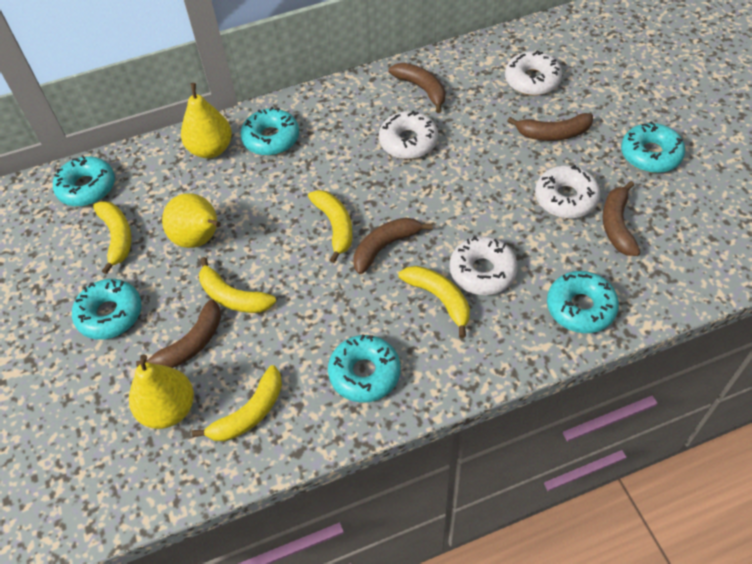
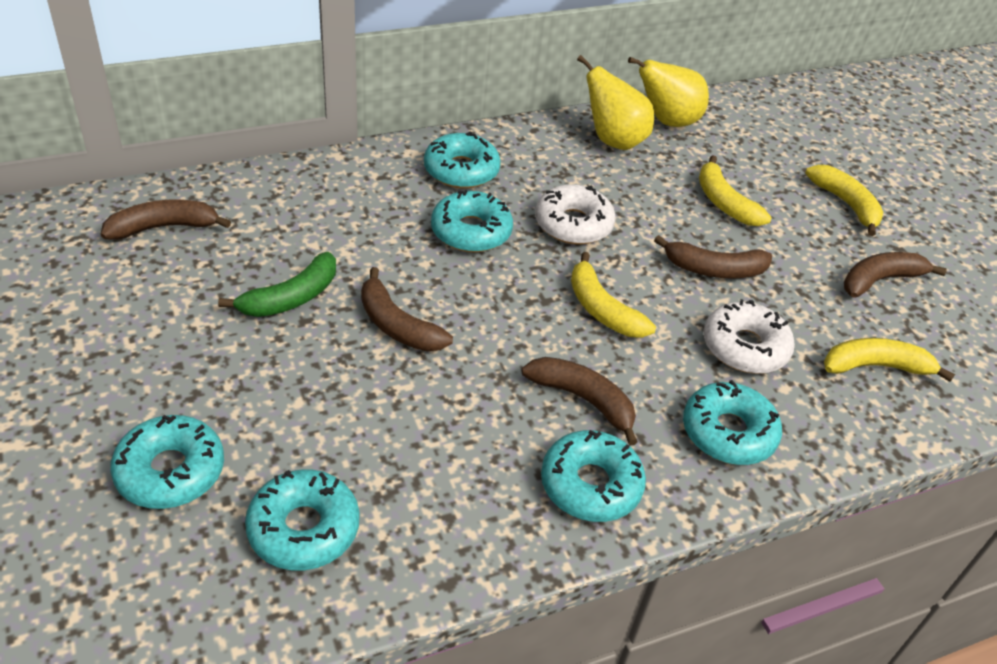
green banana: none = 0 -> [218,252,336,317] = 1
white donut: [379,111,438,159] [449,236,518,295] [505,50,562,95] [535,165,600,218] = 4 -> [535,184,616,245] [703,299,795,374] = 2
yellow banana: [93,201,131,274] [192,365,282,441] [199,257,276,313] [308,190,352,263] [398,266,470,338] = 5 -> [571,252,656,338] [699,155,772,226] [805,165,883,236] [824,338,955,382] = 4
yellow pear: [129,354,194,429] [162,193,221,248] [181,83,232,158] = 3 -> [577,55,654,150] [628,57,709,127] = 2

